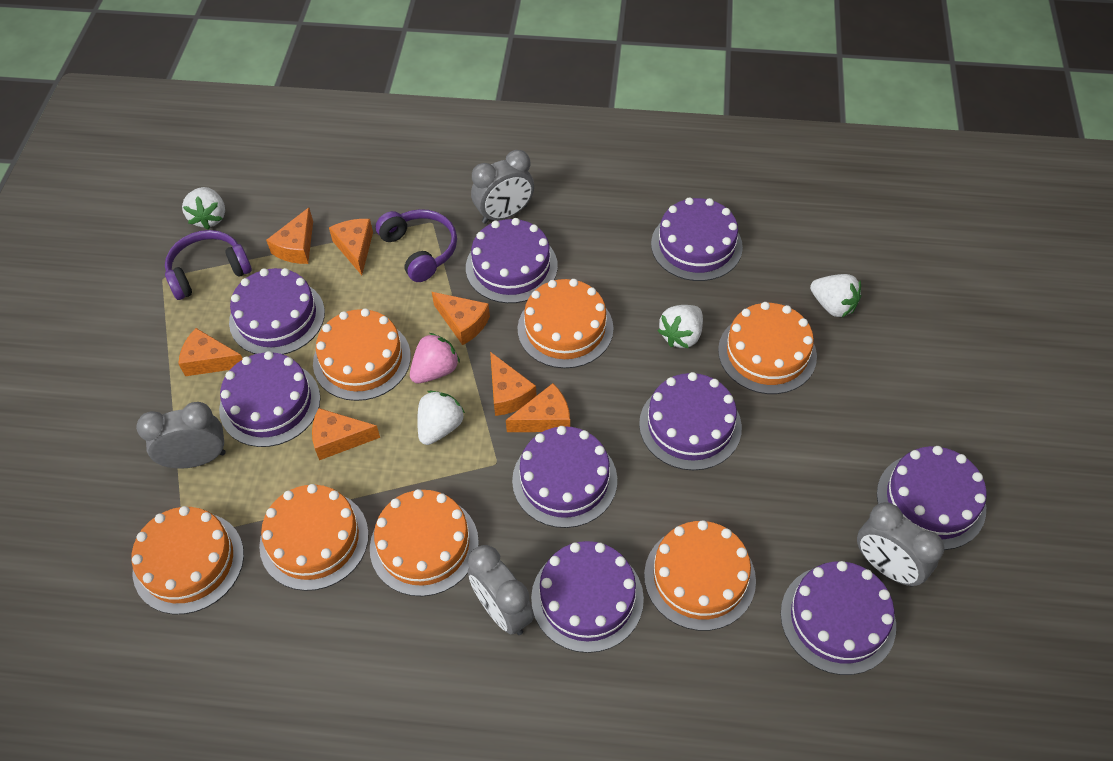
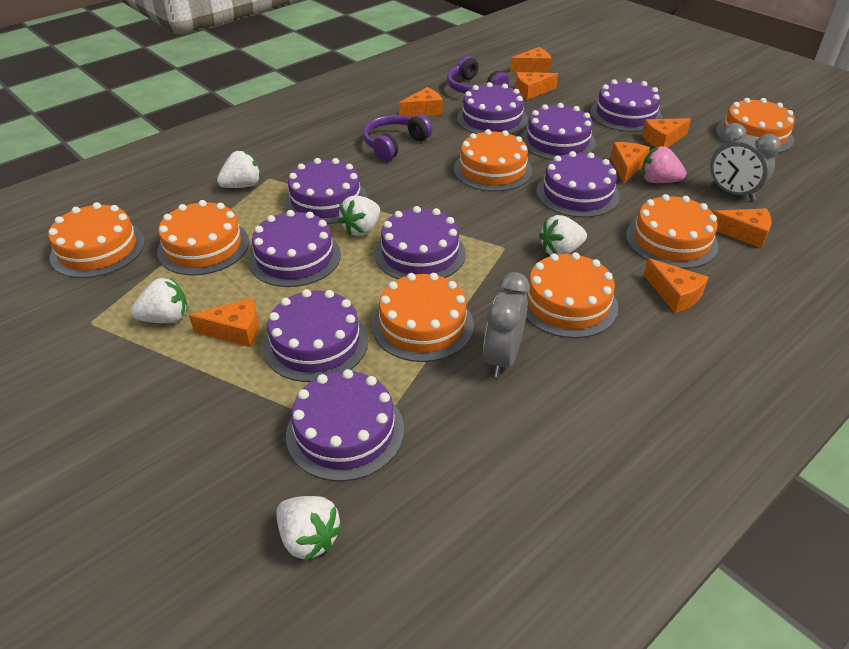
grey clock: [136,402,226,468] [468,545,534,635] [471,150,534,224] [857,502,945,587] = 4 -> [483,272,530,377] [710,123,781,201] = 2
orange cheese: [178,328,243,376] [266,208,313,264] [312,408,380,460] [329,219,373,275] [432,292,490,345] [490,352,537,416] [506,383,570,432] = 7 -> [189,298,259,347] [399,87,443,117] [510,47,552,73] [515,72,558,100] [610,142,650,183] [642,118,691,147] [644,258,708,313] [712,208,771,248] = 8
white strawberry: [182,187,225,229] [417,391,465,445] [658,305,703,348] [810,274,861,317] = 4 -> [131,278,188,323] [217,151,261,188] [276,496,343,562] [338,195,380,236] [539,215,587,255] = 5

